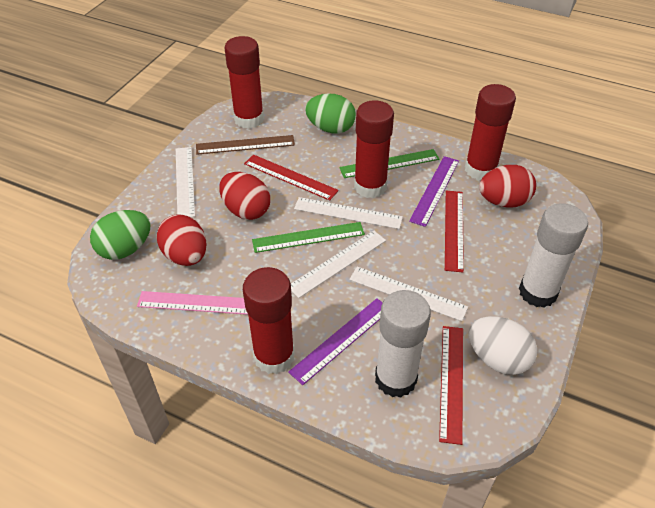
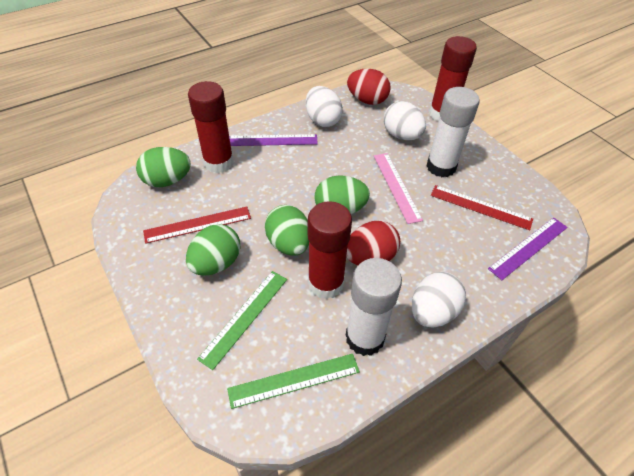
brown ruler: [196,135,295,155] = 1 -> none = 0
green egg: [90,210,150,260] [305,93,356,134] = 2 -> [136,147,191,187] [186,224,240,276] [265,205,309,255] [314,175,370,214] = 4
red egg: [157,214,207,266] [219,172,270,220] [479,165,536,208] = 3 -> [346,221,400,265] [347,69,391,105] = 2
red glue stick: [224,36,264,129] [243,267,295,374] [354,100,394,198] [465,84,516,180] = 4 -> [188,81,234,173] [308,201,352,299] [429,36,477,121] = 3
red ruler: [244,154,339,201] [439,326,463,445] [445,191,464,272] = 3 -> [143,207,251,244] [431,185,533,230] = 2
white egg: [469,316,537,375] = 1 -> [306,86,343,127] [383,101,426,140] [412,272,466,328] = 3
white ruler: [176,147,195,217] [291,231,386,298] [294,197,403,229] [349,266,468,321] = 4 -> none = 0

